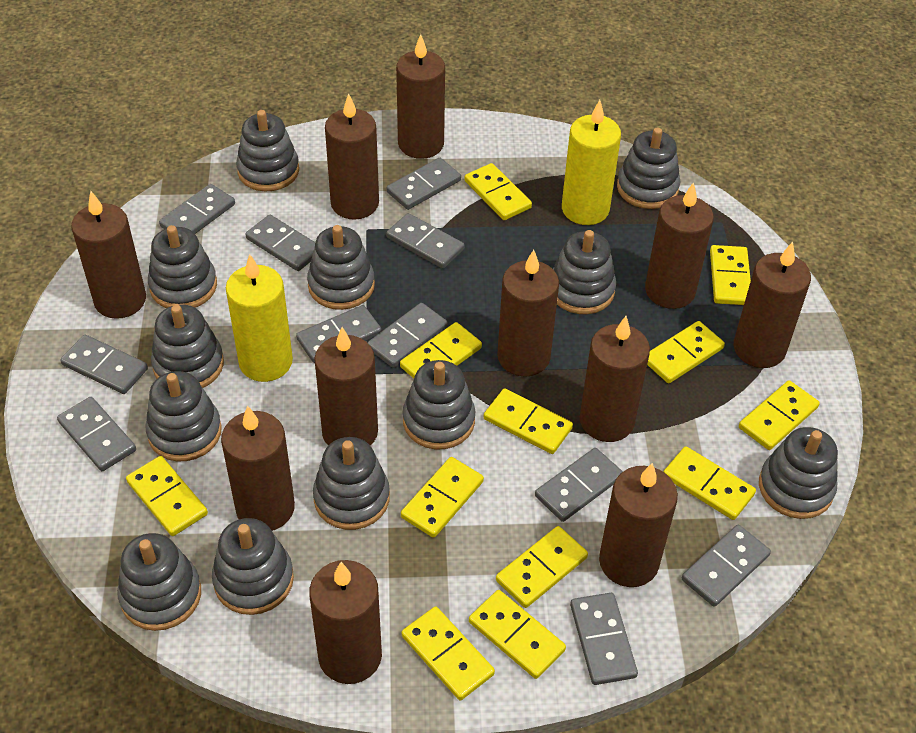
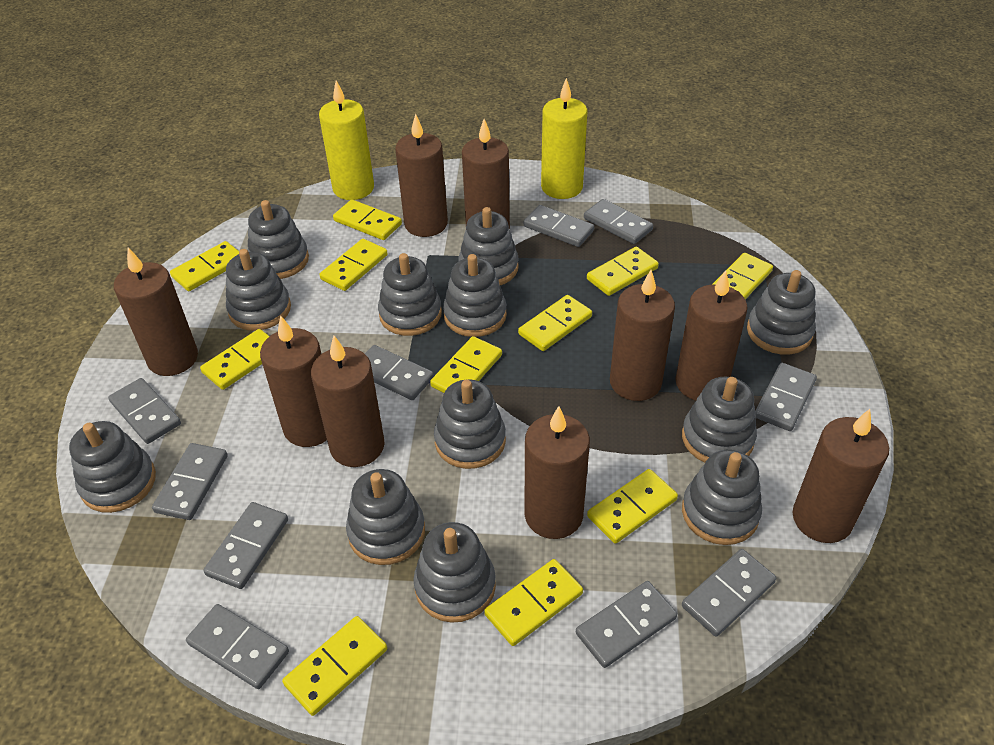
brown candle: [71,191,146,319] [221,406,295,531] [309,560,382,684] [314,327,378,446] [325,93,379,220] [396,34,445,159] [497,250,559,377] [580,316,650,442] [599,463,678,587] [645,182,714,309] [734,242,811,368] = 11 -> [114,248,198,376] [260,315,327,447] [311,336,385,467] [395,114,448,237] [462,119,510,228] [524,406,590,539] [610,270,675,401] [675,270,747,401] [792,409,889,543] = 9
grey domino: [57,397,136,471] [60,335,148,394] [159,184,235,234] [245,215,315,271] [296,305,382,363] [368,303,448,368] [386,213,464,269] [387,158,461,210] [535,448,623,522] [570,593,638,685] [682,525,771,607] = 11 -> [108,378,181,444] [152,443,228,520] [186,604,289,689] [204,502,288,589] [365,345,434,400] [524,205,594,247] [576,581,677,668] [584,199,653,244] [682,549,776,637] [755,363,817,431] = 10
yellow domino: [126,456,208,536] [400,322,482,378] [401,457,484,538] [402,606,495,700] [464,163,532,220] [469,590,566,679] [484,389,573,454] [496,526,588,608] [647,321,725,383] [664,446,756,520] [710,245,751,305] [739,380,820,450] = 12 -> [170,241,239,291] [200,329,269,390] [282,616,387,716] [320,239,388,291] [333,199,402,240] [430,336,502,393] [484,559,583,646] [518,295,592,351] [587,247,659,296] [587,469,678,544] [713,253,773,299] = 11

